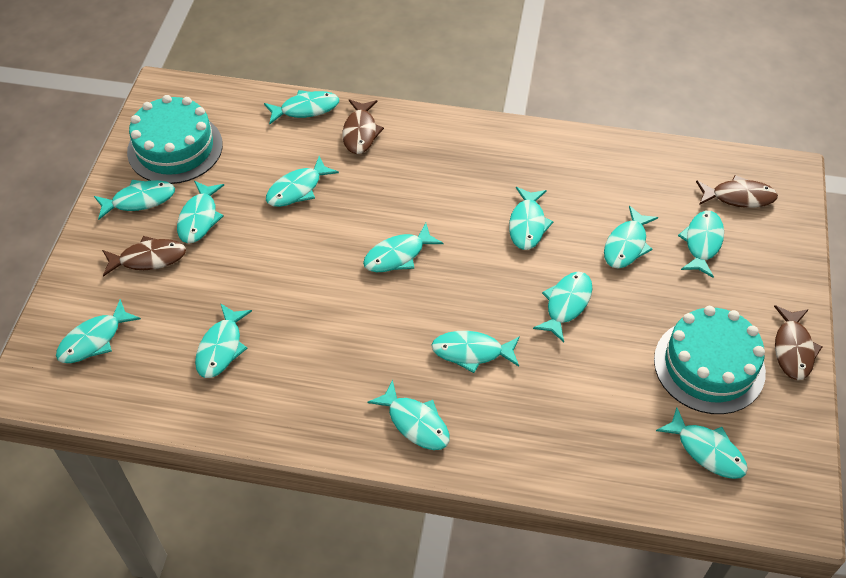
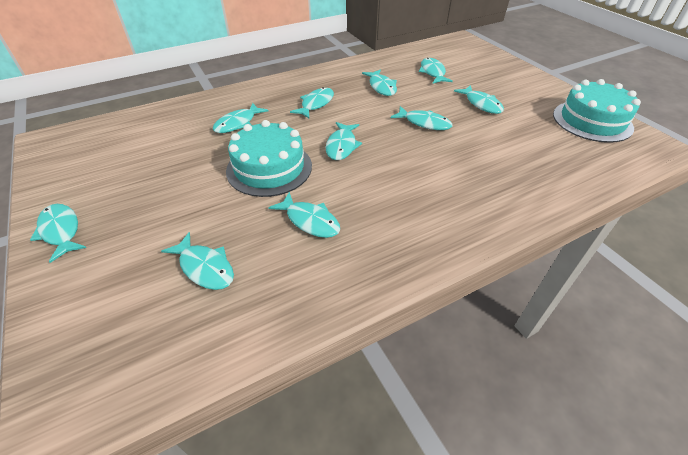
brown fish: [102,236,186,277] [342,99,384,154] [696,175,778,208] [774,305,823,380] = 4 -> none = 0
turquoise fish: [56,299,141,363] [94,180,175,220] [177,181,224,243] [195,303,252,378] [264,90,339,124] [266,156,339,207] [363,223,443,272] [368,380,450,450] [431,331,520,373] [509,187,553,250] [533,272,593,342] [604,206,658,268] [656,407,748,479] [678,211,724,278] = 14 -> [30,204,87,263] [161,232,234,290] [213,103,269,133] [268,192,340,238] [290,87,334,118] [326,122,362,160] [362,69,397,96] [391,106,453,130] [419,58,453,83] [454,85,504,114] = 10

